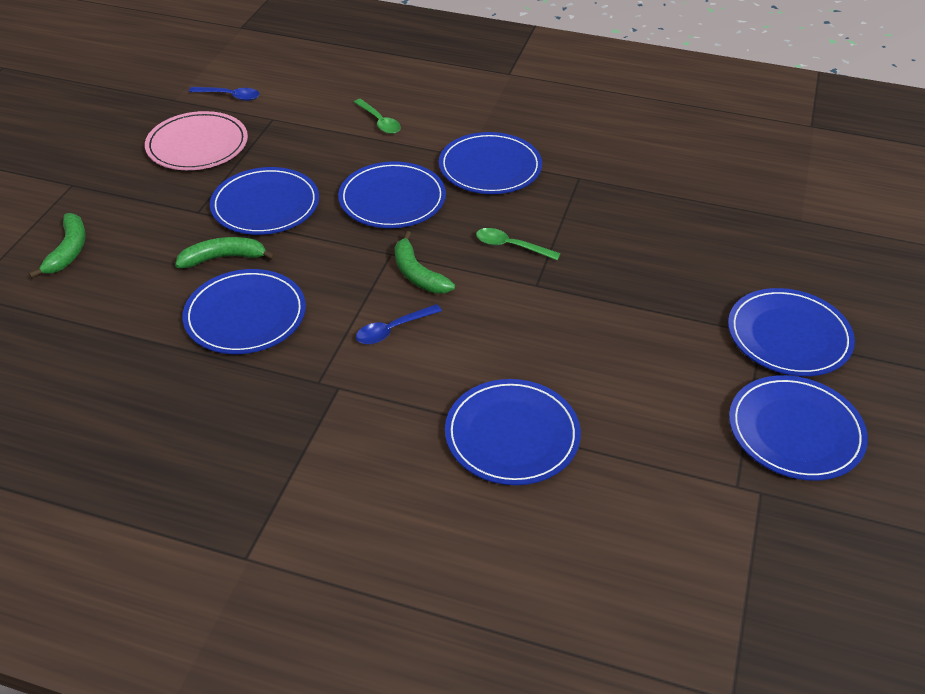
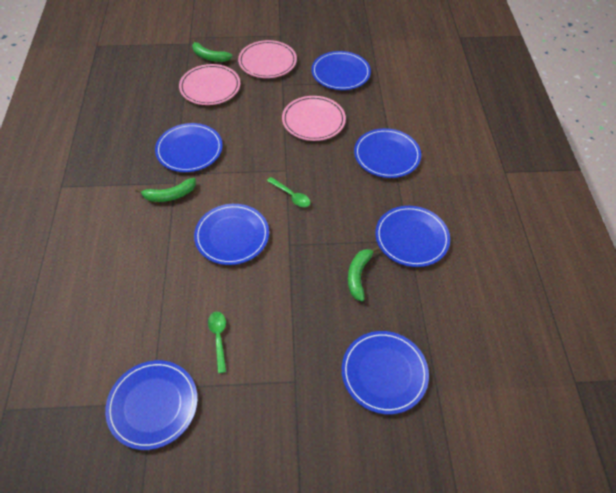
blue spoon: [189,87,260,101] [356,304,442,344] = 2 -> none = 0
pink plate: [145,111,248,170] = 1 -> [179,64,240,105] [238,40,297,78] [282,96,346,141] = 3

